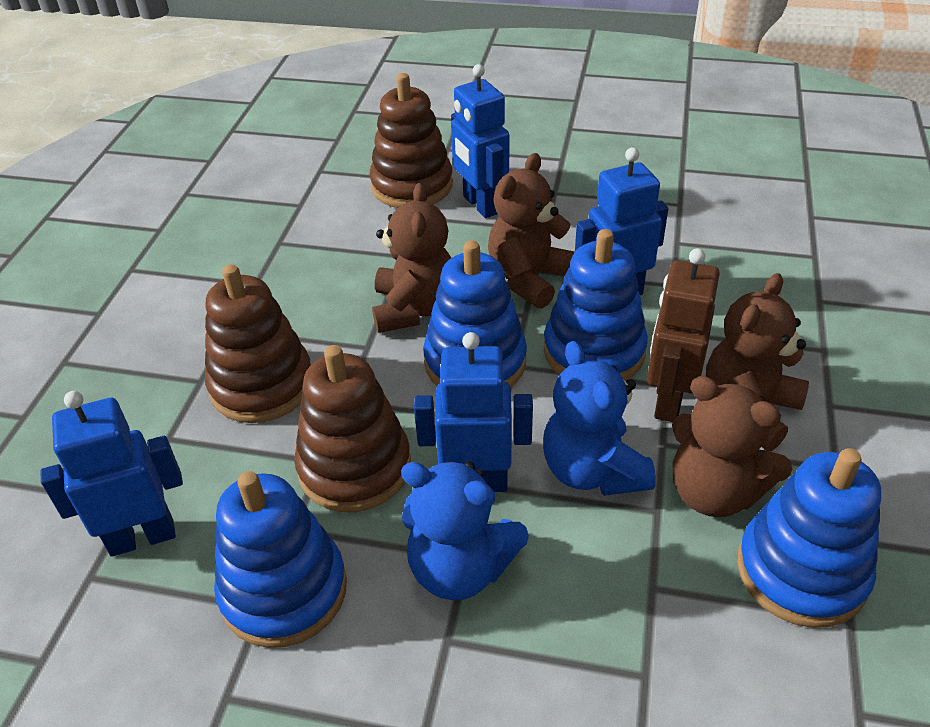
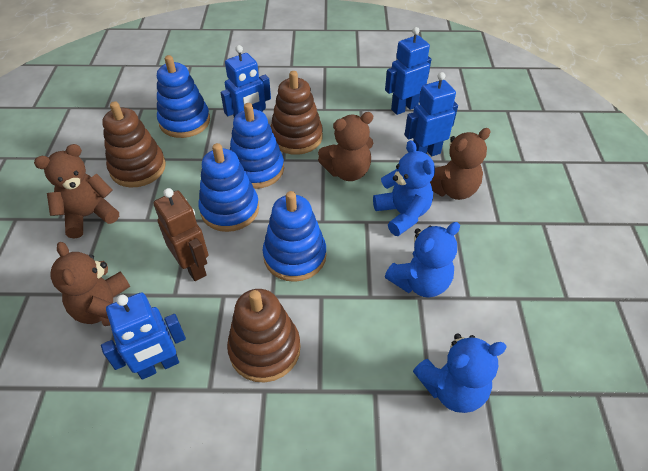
blue teddy bear: [401,460,529,600] [543,341,656,496] = 2 -> [373,140,435,236] [385,222,460,298] [413,334,507,413] = 3

